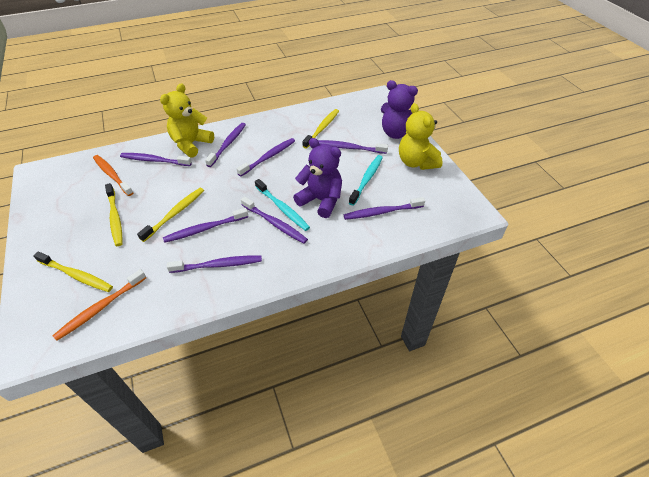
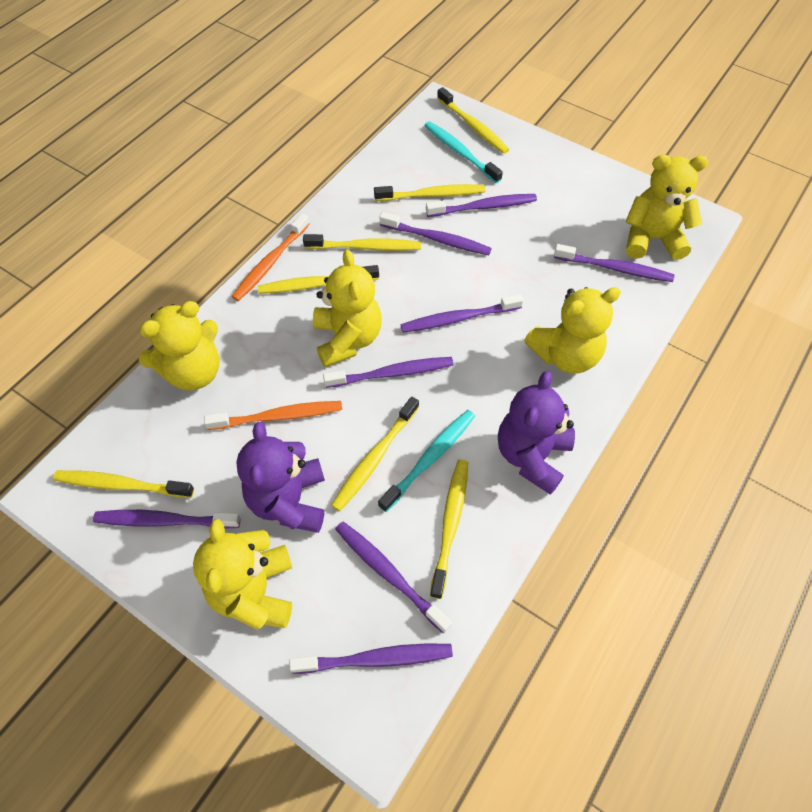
yellow teddy bear: [160,83,214,158] [399,103,443,170] = 2 -> [139,301,219,391] [193,519,292,630] [313,250,382,367] [524,287,621,374] [625,154,708,260] = 5
yellow toothbrush: [33,252,113,292] [105,183,122,246] [137,188,204,242] [302,109,339,149] = 4 -> [53,470,194,498] [258,265,379,294] [303,234,421,251] [331,396,419,511] [374,184,485,201] [430,460,468,599] [437,87,509,154] = 7

